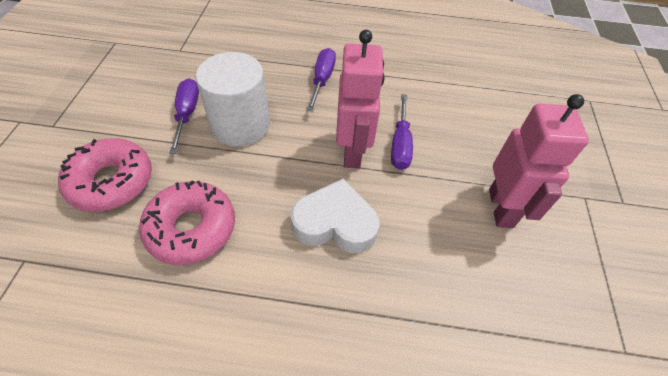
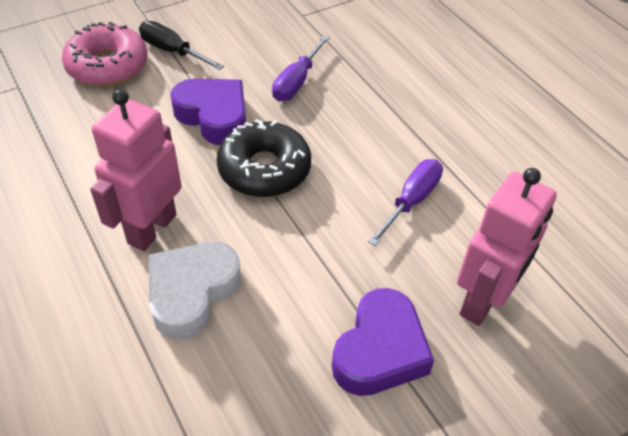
black donut: none = 0 -> [217,119,311,197] = 1
black screwdriver: none = 0 -> [139,21,224,70] = 1
pink donut: [58,138,152,212] [139,180,235,265] = 2 -> [62,22,148,86] = 1
purple heart: none = 0 -> [170,78,246,145] [332,288,434,396] = 2
purple screwdriver: [169,78,199,154] [307,48,336,112] [391,94,413,170] = 3 -> [272,35,330,101] [368,159,443,246] = 2
white cylinder: [196,52,270,146] = 1 -> none = 0

